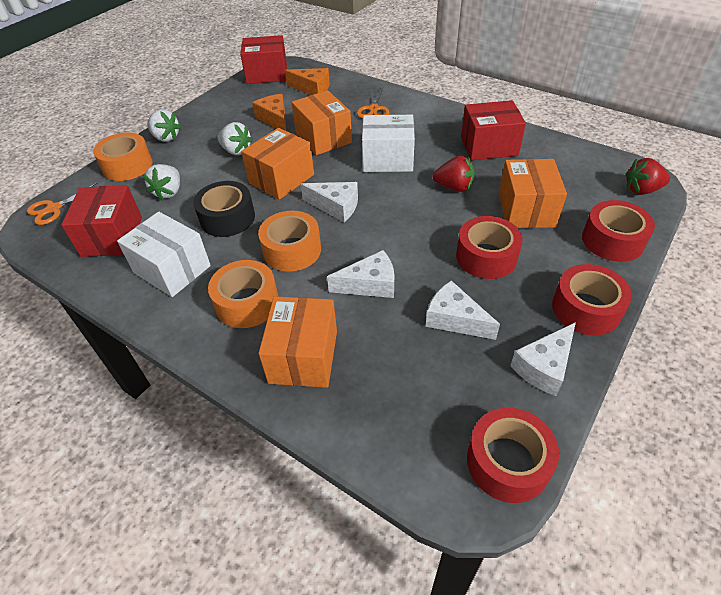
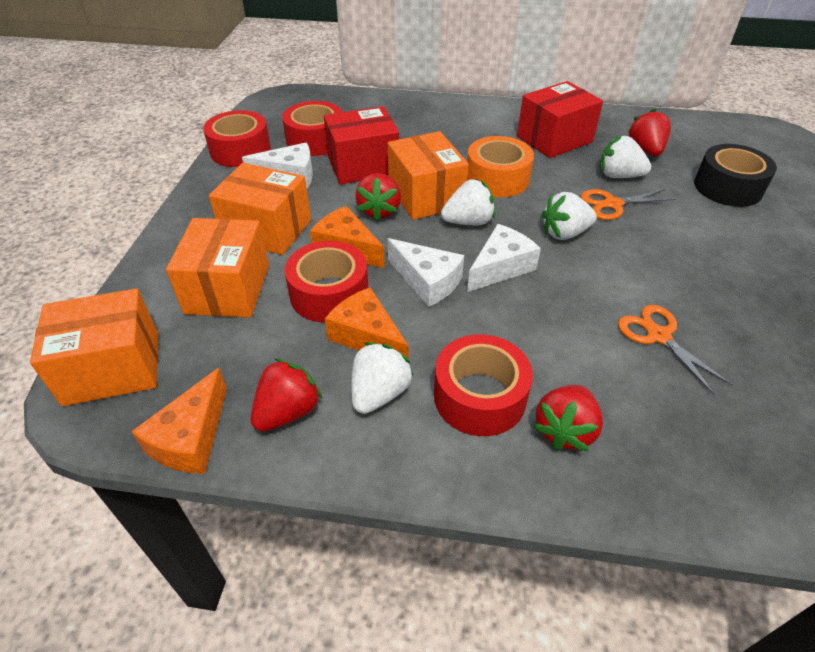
orange cheese: [252,94,286,131] [285,68,330,95] = 2 -> [131,368,227,474] [310,206,385,268] [325,287,409,359] = 3
orange tape: [93,132,153,181] [208,260,278,328] [258,211,321,272] = 3 -> [467,136,534,197] = 1
red box: [61,185,142,257] [240,35,287,84] [461,100,526,160] = 3 -> [324,106,399,185] [517,81,603,158] = 2
red strawberry: [433,156,474,192] [625,158,670,195] = 2 -> [251,358,322,432] [355,173,401,221] [533,385,603,451] [627,109,671,156] = 4
white box: [117,212,211,297] [362,115,415,172] = 2 -> none = 0
white cheese: [301,182,358,222] [327,250,394,298] [426,281,500,340] [510,322,576,396] = 4 -> [242,143,313,188] [387,238,464,307] [467,224,541,292] = 3
white strawberry: [143,164,180,200] [147,110,181,142] [217,122,253,155] = 3 -> [351,342,414,414] [441,179,495,225] [542,192,597,240] [600,136,651,178] = 4

